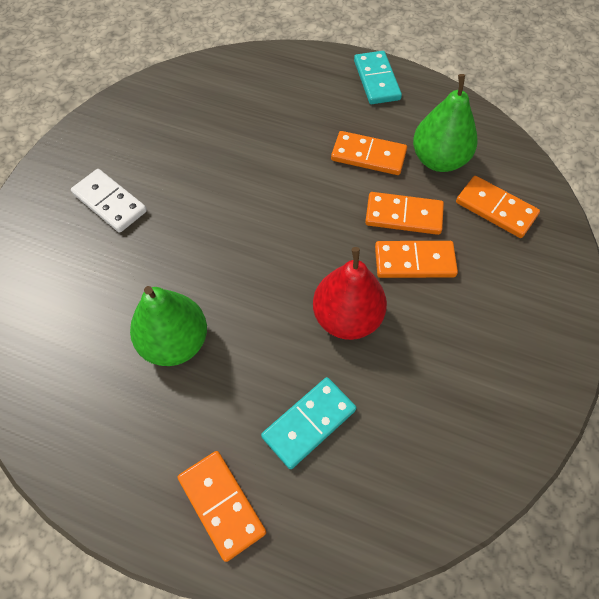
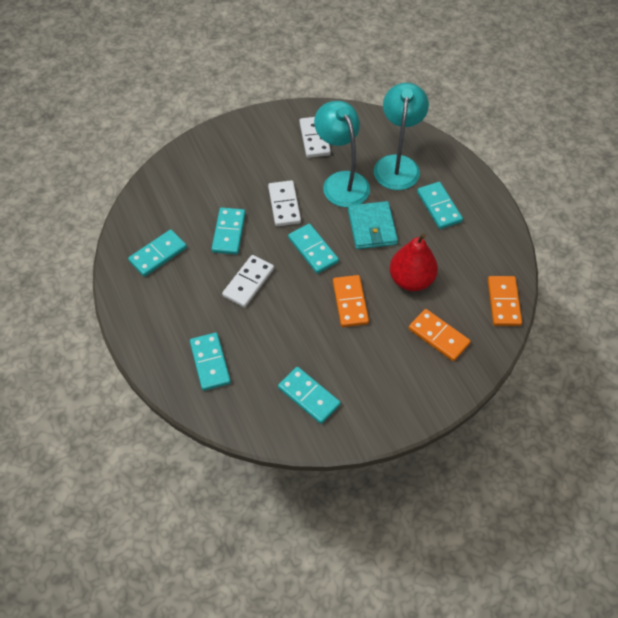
green pear: [130,286,207,366] [413,74,478,172] = 2 -> none = 0
orange domino: [178,451,266,562] [331,131,407,175] [365,192,444,235] [375,241,458,278] [456,176,540,238] = 5 -> [333,275,369,327] [409,309,471,361] [488,276,522,326] = 3
turquoise domino: [261,377,356,469] [354,51,402,104] = 2 -> [128,229,187,277] [190,332,231,391] [212,207,246,255] [278,367,341,424] [288,224,339,274] [417,182,463,229] = 6
turquoise lamp: none = 0 -> [314,101,370,207] [374,83,429,190] = 2
turquoise wallet: none = 0 -> [348,201,398,249] = 1
white domino: [71,169,147,233] = 1 -> [222,255,274,307] [268,180,301,226] [299,117,331,158] = 3

